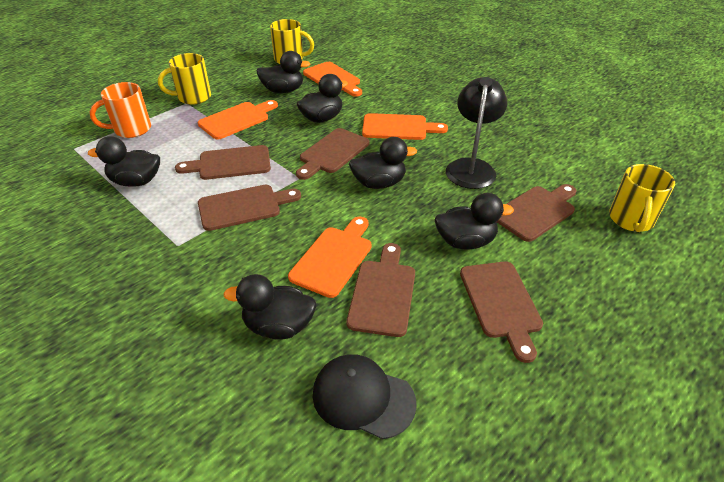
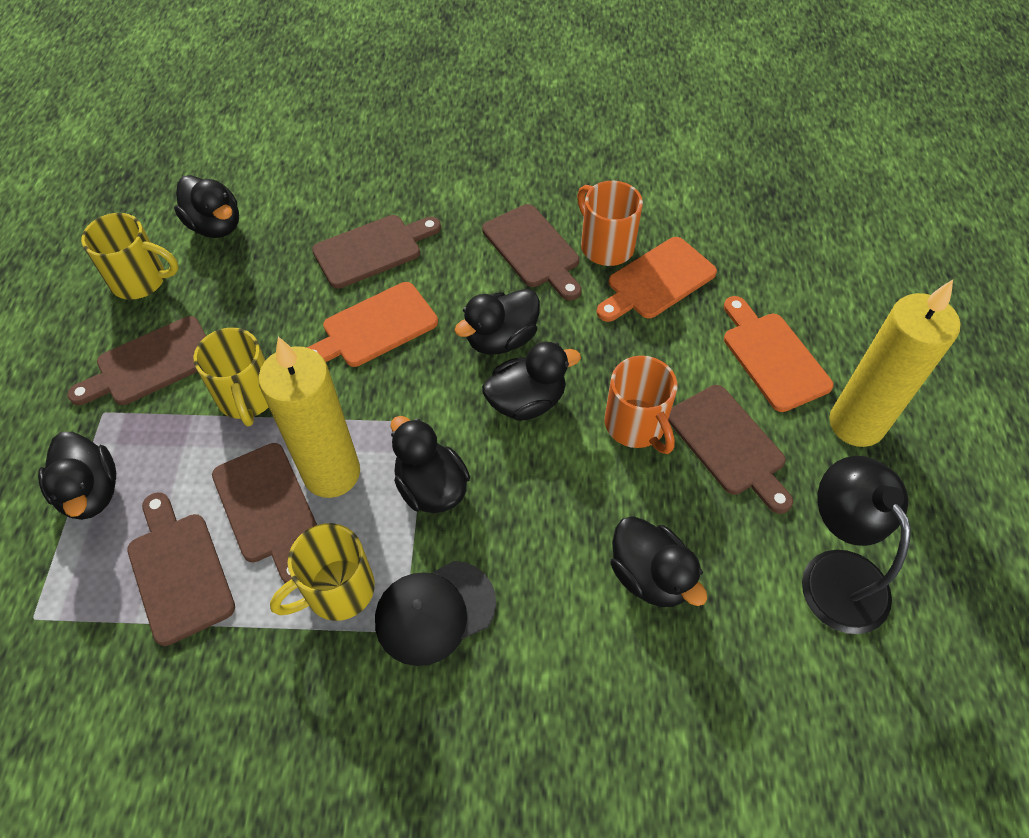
orange cutting board: [198,100,278,139] [288,217,372,298] [303,62,362,97] [362,113,448,140] = 4 -> [307,282,438,367] [597,237,717,322] [724,296,834,412] = 3
orange mug: [90,82,151,138] = 1 -> [577,181,643,266] [604,356,677,454] = 2
yellow candle: none = 0 -> [258,337,360,498] [829,280,960,447] = 2

